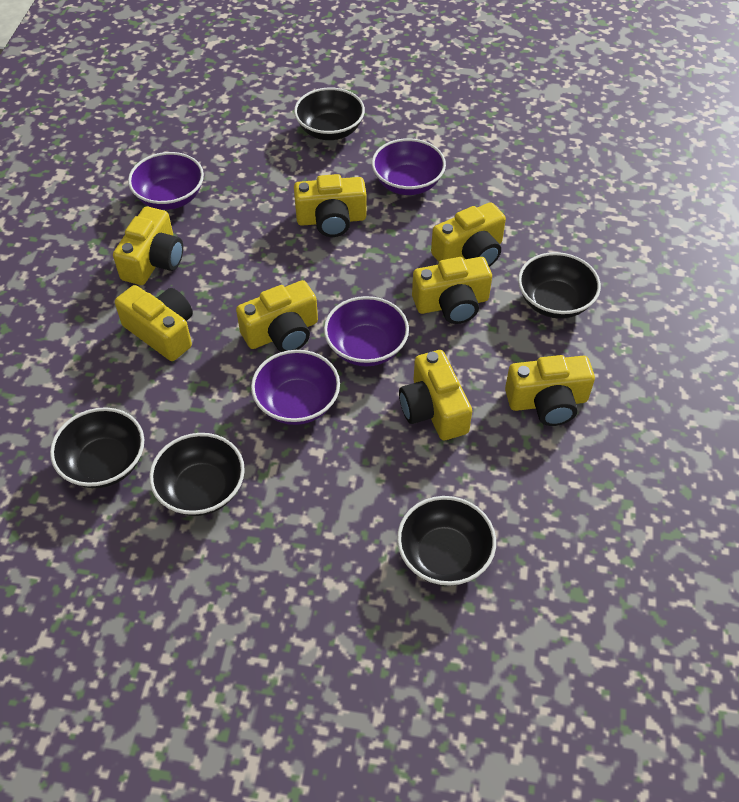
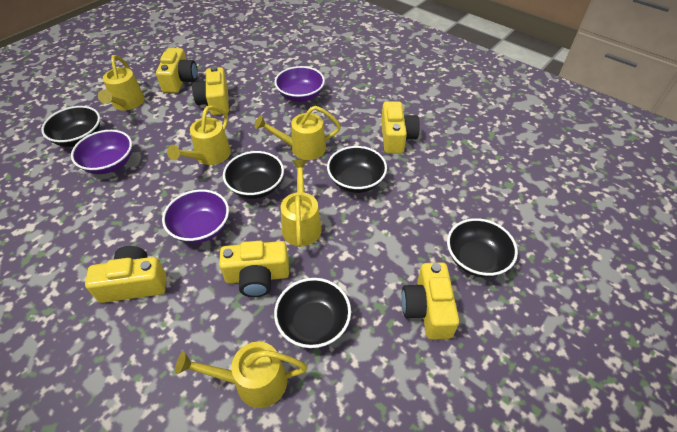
purple bowl: [128,152,204,210] [251,350,340,425] [324,296,409,366] [372,138,446,195] = 4 -> [71,130,132,174] [162,189,229,243] [275,66,325,102] = 3
yellow camera: [113,207,183,285] [115,285,193,361] [236,280,318,352] [294,174,367,237] [399,350,472,440] [412,257,492,324] [431,202,506,267] [505,355,595,426] = 8 -> [85,246,166,303] [156,48,197,93] [192,66,229,115] [219,241,289,297] [381,101,420,153] [401,262,459,340] = 6
yellow watering can: none = 0 -> [98,55,145,110] [167,105,231,165] [175,341,308,408] [254,106,341,160] [281,160,322,247] = 5

